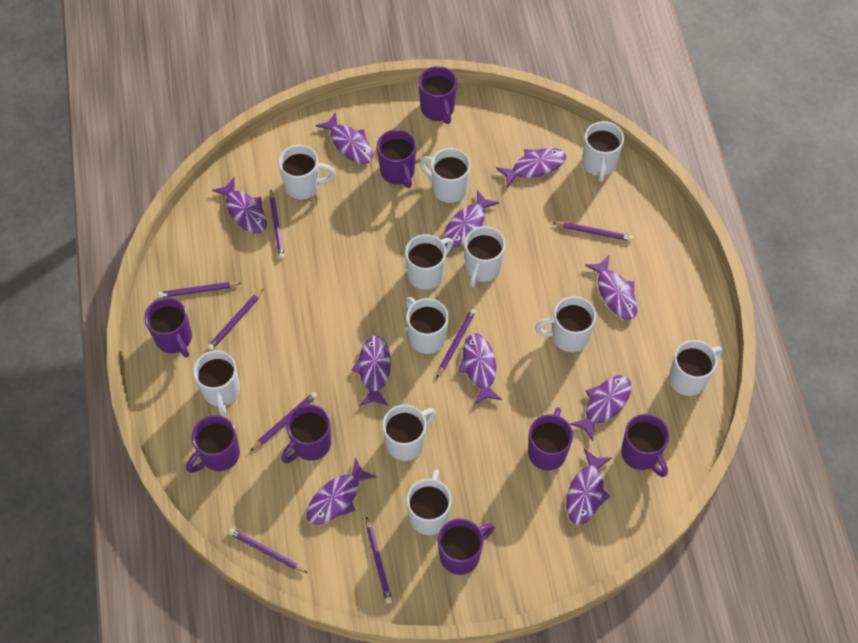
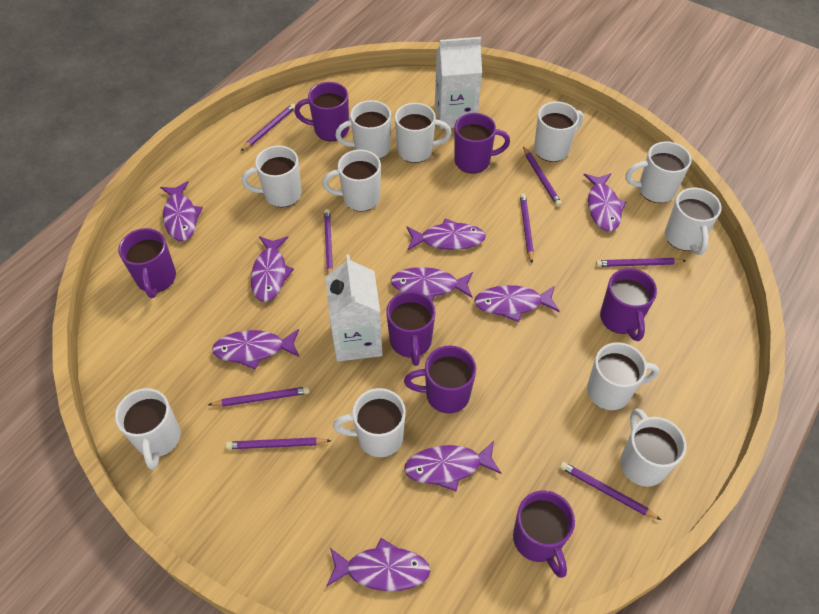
purple fish: [212,177,267,234] [307,457,377,525] [316,112,373,164] [351,335,391,406] [443,190,499,248] [458,333,502,405] [496,148,566,188] [566,449,612,525] [570,375,632,441] [585,256,637,320] = 10 -> [160,181,203,241] [212,329,299,370] [251,236,294,302] [326,538,431,591] [391,267,473,301] [404,441,501,491] [406,218,486,251] [474,285,560,322] [584,173,626,232] = 9
purple mug: [144,297,192,358] [186,415,240,473] [282,404,331,463] [377,129,416,188] [419,66,457,124] [438,518,494,575] [528,407,573,471] [621,414,669,477] = 8 -> [118,228,176,298] [294,82,349,141] [386,291,435,366] [404,345,476,414] [454,113,510,174] [513,490,575,578] [600,268,657,341] = 7
white carton: none = 0 -> [326,255,383,362] [435,37,482,129] = 2

